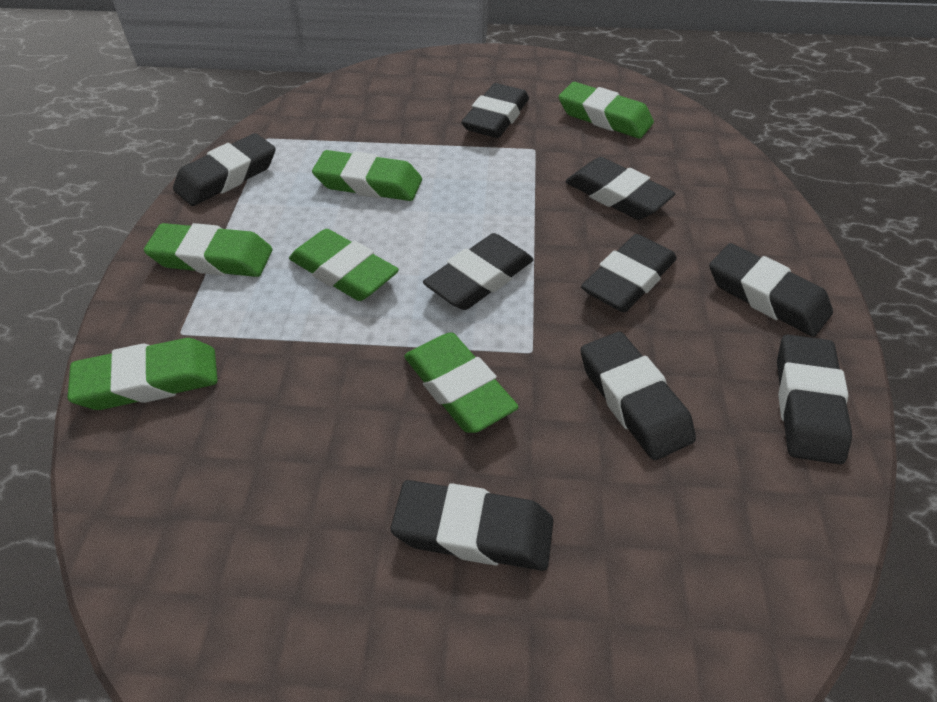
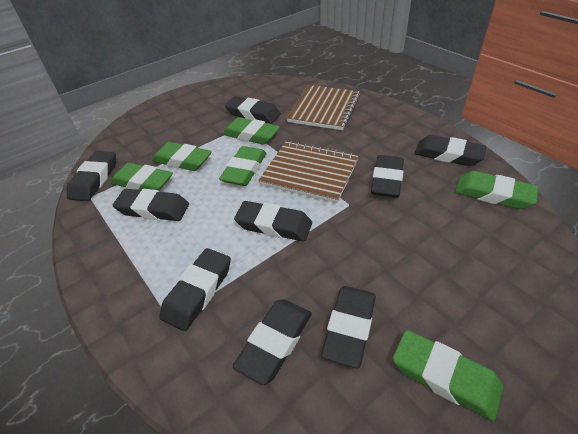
brown notebook: none = 0 -> [258,141,358,203] [287,85,360,130] = 2

